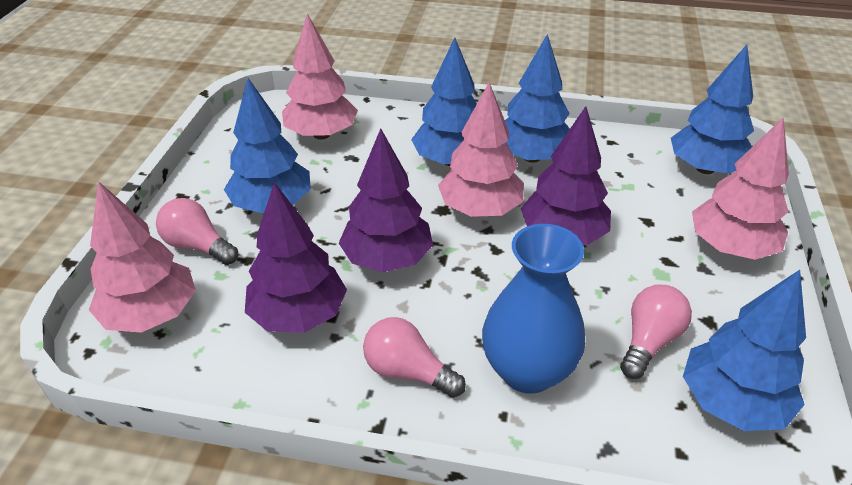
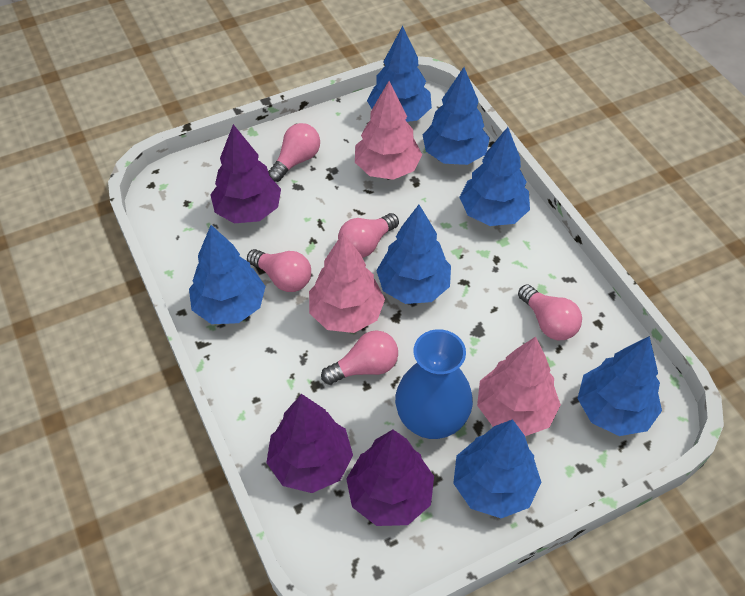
blue tree: [224,78,311,213] [411,37,477,166] [505,34,570,163] [671,45,754,174] [683,270,806,431] = 5 -> [189,225,266,324] [367,26,432,122] [376,205,451,304] [423,67,490,165] [453,419,541,518] [459,127,530,226] [577,336,662,436] = 7
pink light bulb: [156,198,238,265] [363,317,466,398] [620,284,692,379] = 3 -> [247,249,311,292] [268,123,320,182] [321,330,398,385] [338,213,399,258] [518,284,582,340] = 5
pink tree: [89,181,196,333] [282,14,358,140] [438,82,524,217] [692,117,789,260] = 4 -> [309,233,385,333] [355,81,422,180] [477,337,561,436] = 3

